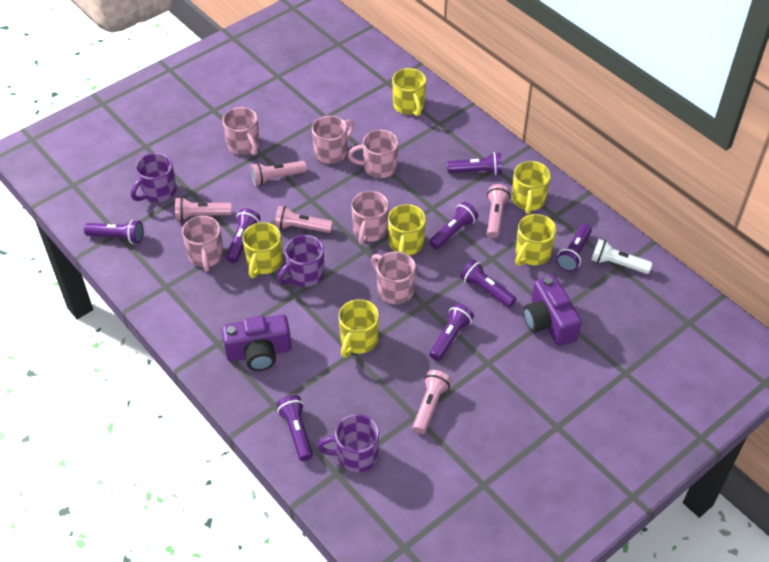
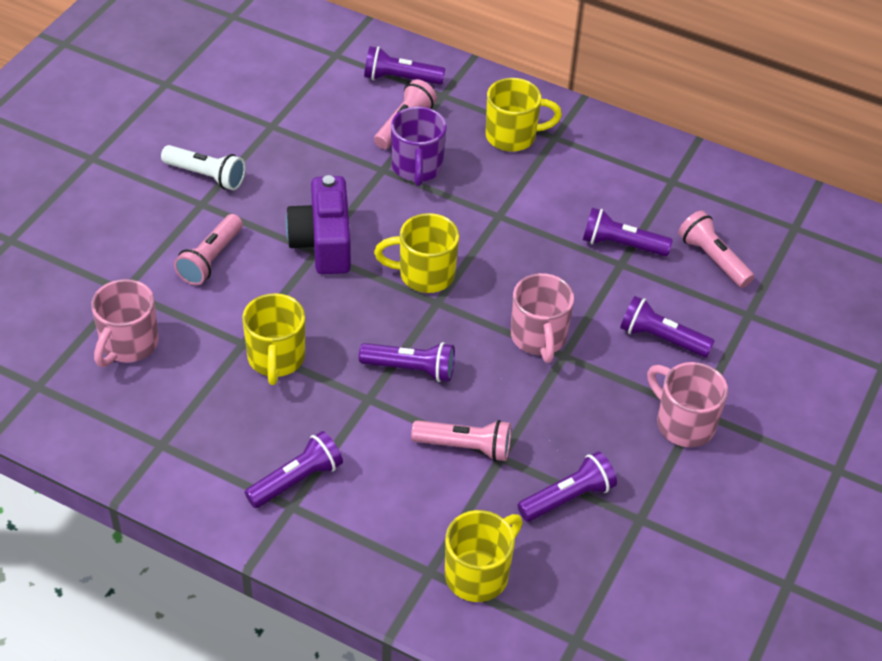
pink flashlight: [175,197,232,221] [251,161,307,186] [275,206,333,233] [413,370,451,434] [487,184,511,238] = 5 -> [174,214,243,285] [374,79,437,149] [411,420,511,461] [678,211,754,288] = 4
pink mug: [182,216,224,272] [222,107,260,155] [312,116,355,164] [348,130,399,178] [351,191,389,245] [371,252,416,304] = 6 -> [91,279,159,367] [511,273,574,363] [647,362,728,447] = 3
purple camera: [222,315,292,371] [523,275,582,346] = 2 -> [286,175,351,274] = 1
purple flashlight: [84,220,144,244] [226,208,261,263] [276,395,313,461] [429,202,478,249] [429,303,474,361] [447,152,502,175] [460,259,516,308] [556,224,592,272] = 8 -> [245,431,343,508] [359,342,455,382] [364,46,445,85] [517,451,617,522] [583,208,673,256] [620,296,715,357] = 6
purple mug: [131,153,177,202] [277,235,324,287] [317,414,379,472] = 3 -> [391,106,447,186] = 1
yellow mug: [242,222,283,278] [338,299,379,358] [388,204,426,255] [392,68,426,116] [512,161,551,214] [515,214,557,266] = 6 -> [242,293,305,385] [374,213,459,293] [445,510,523,602] [485,78,562,152] = 4

